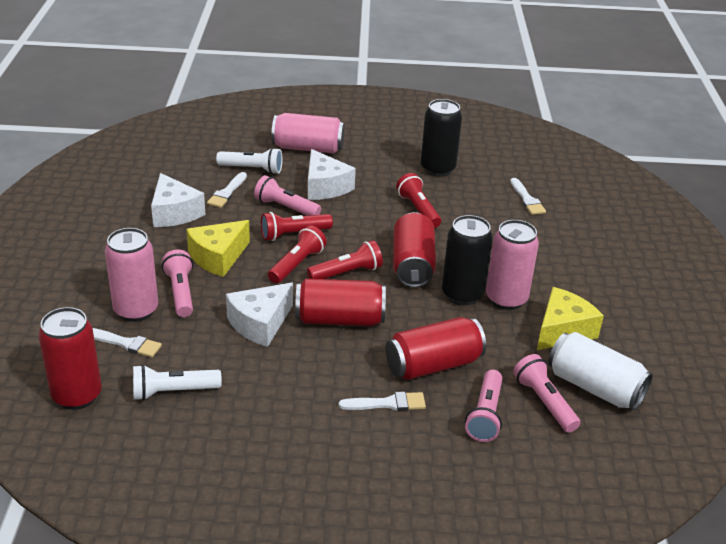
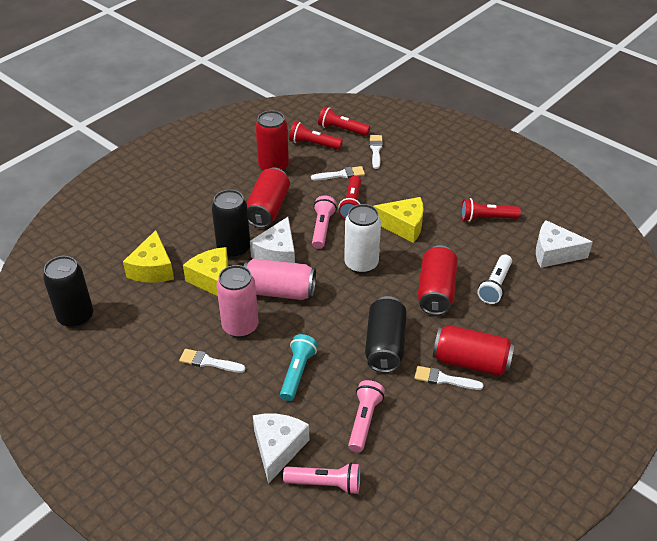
black can: [421,99,462,177] [442,215,493,305] = 2 -> [43,256,93,328] [212,190,250,259] [365,296,407,373] = 3
pink can: [105,228,158,322] [271,113,345,153] [486,220,539,310] = 3 -> [216,265,259,338] [244,258,316,300] = 2
pink flashlight: [162,250,193,317] [254,175,321,216] [465,370,502,442] [513,354,580,432] = 4 -> [283,463,360,495] [312,196,337,249] [348,380,385,452] = 3
turquoise flashlight: none = 0 -> [280,334,318,401] = 1
white flashlight: [133,364,222,401] [216,148,282,174] = 2 -> [477,254,512,304] = 1
yellow cheese: [186,220,250,277] [537,287,604,350] = 2 -> [123,230,174,283] [183,247,228,296] [373,197,424,243] = 3

